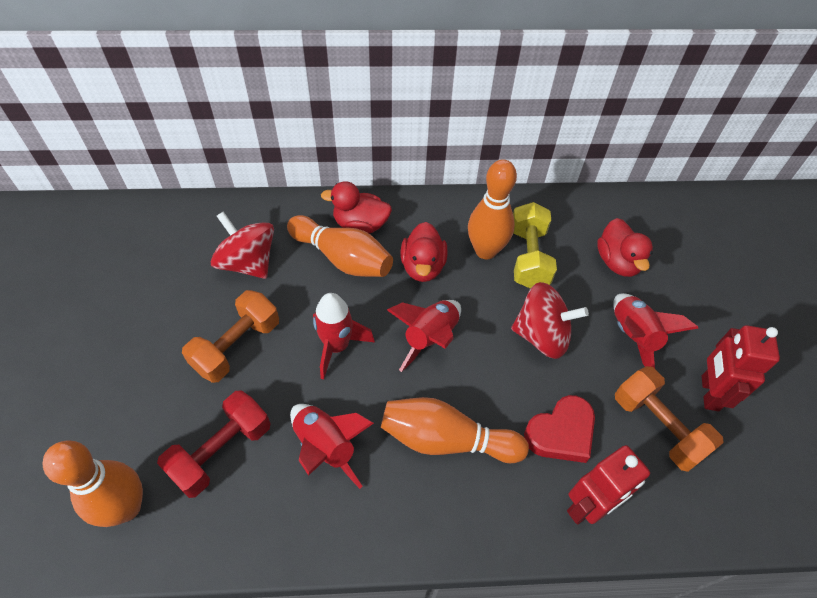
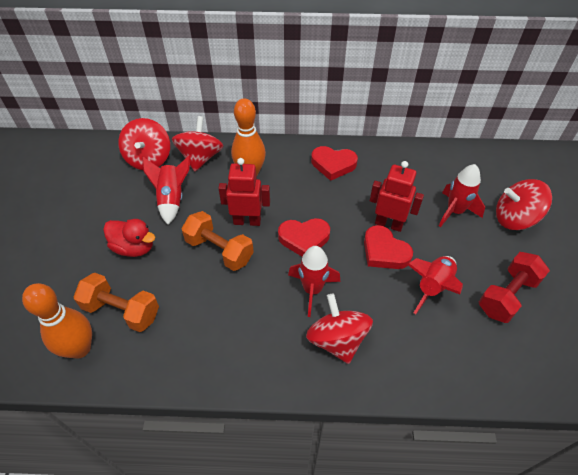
orange bowling pin: [42,440,143,527] [287,215,393,277] [381,397,529,463] [468,159,517,259] = 4 -> [22,283,92,359] [231,98,266,177] = 2
red duck: [321,181,392,234] [401,222,448,282] [597,218,653,277] = 3 -> [103,219,155,257] = 1
red heart: [524,395,595,463] = 1 -> [278,218,330,257] [311,146,358,181] [364,225,413,269] = 3
red spinning top: [211,211,274,279] [511,282,589,359] = 2 -> [118,118,170,170] [172,116,224,171] [306,293,373,364] [496,179,552,230] = 4
yellow dumbbell: [513,202,557,289] = 1 -> none = 0

